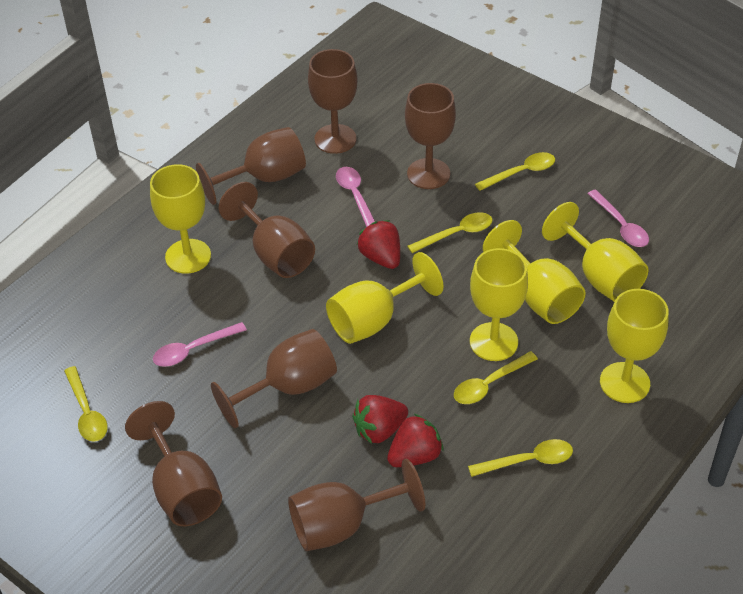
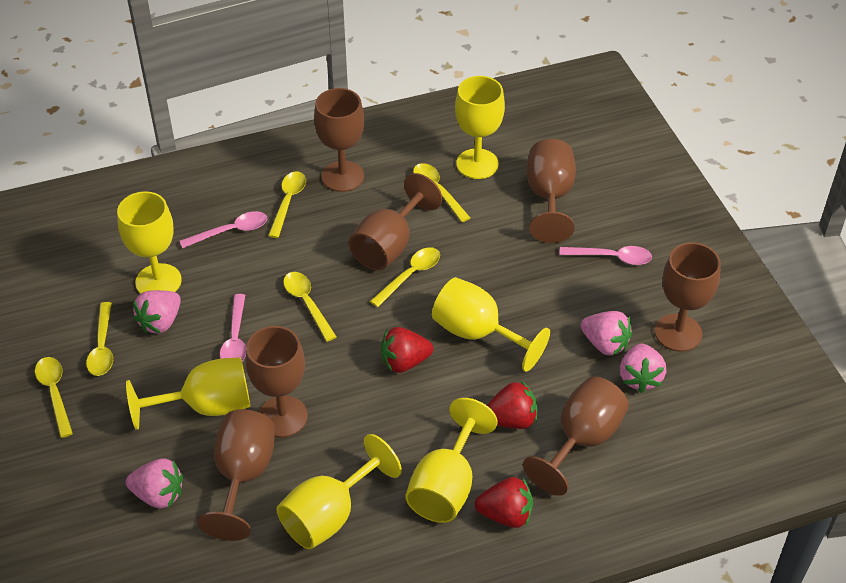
pink strawberry: none = 0 -> [126,458,183,509] [133,290,181,333] [580,311,632,355] [620,343,666,393] = 4
yellow spoon: [64,366,108,442] [407,212,493,253] [454,351,538,404] [468,439,573,477] [475,152,555,191] = 5 -> [35,357,73,438] [86,302,113,376] [268,172,306,238] [283,272,337,342] [370,247,440,307] [413,163,470,222] = 6

